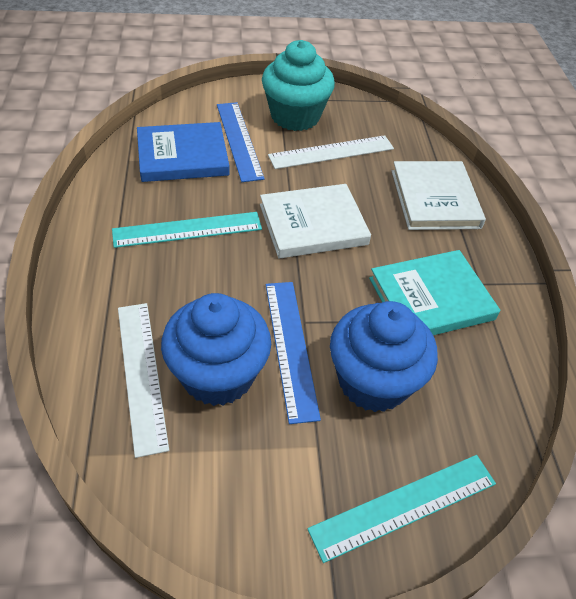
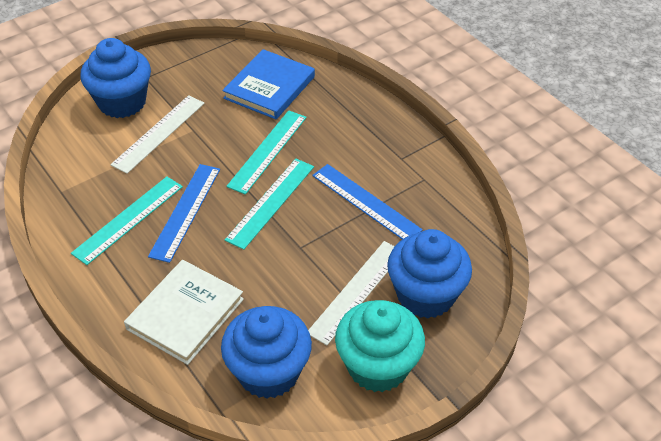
blue cupcake: [161,293,271,406] [330,301,438,412] = 2 -> [81,38,151,118] [221,306,312,399] [387,229,472,318] = 3
turquoise book: [369,250,500,335] = 1 -> none = 0
turquoise ruler: [112,212,262,248] [307,455,496,563] = 2 -> [71,177,183,265] [225,159,314,250] [226,110,307,195] = 3
white book: [260,184,371,258] [392,161,486,230] = 2 -> [124,260,244,365] = 1

